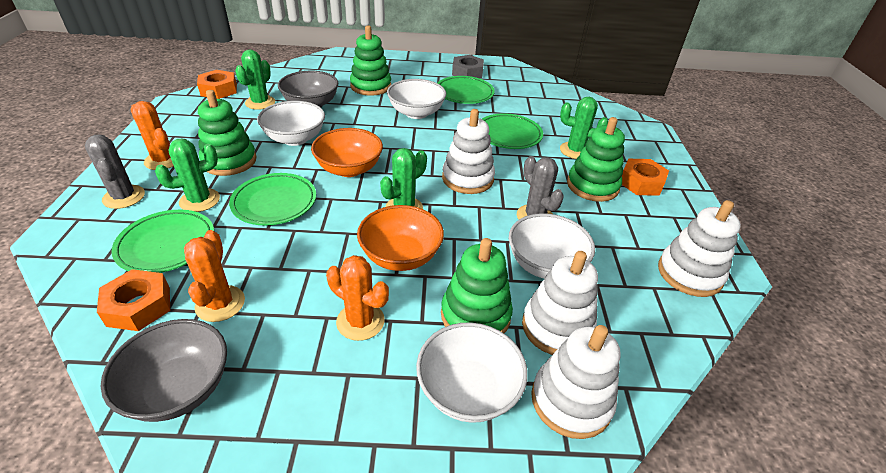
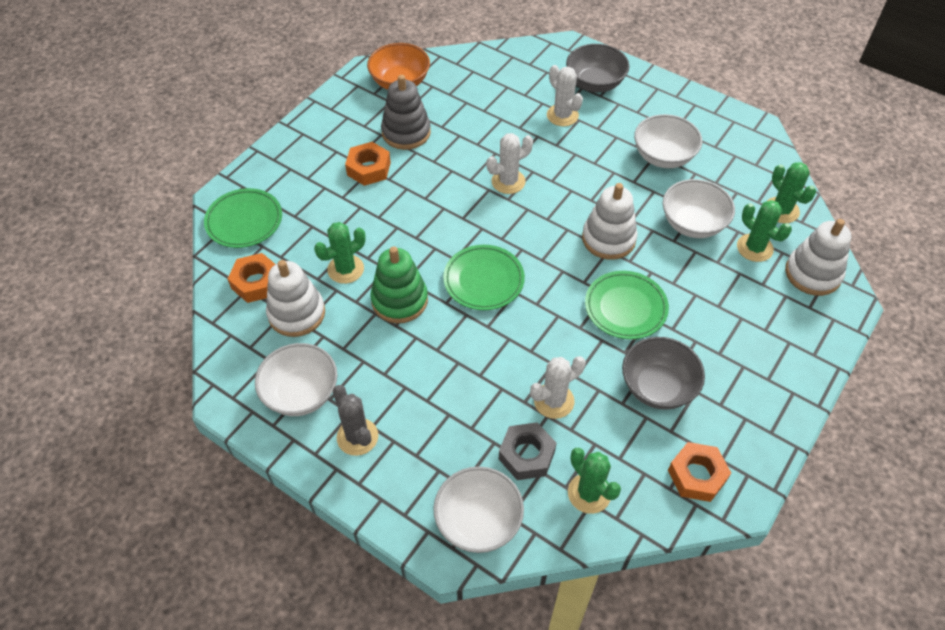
green plate: [112,210,214,273] [229,173,316,225] [437,76,495,104] [482,113,543,149] = 4 -> [204,188,282,248] [443,245,525,310] [585,271,669,339] = 3
green stacking toy: [198,90,257,176] [350,25,391,95] [441,238,513,333] [567,117,625,202] = 4 -> [370,246,428,323] = 1
grey cactus: [85,135,145,209] [517,156,564,220] = 2 -> [333,385,378,456] = 1
grey stacking toy: none = 0 -> [381,75,431,150] = 1
orange bowl: [311,128,383,177] [357,205,444,271] = 2 -> [367,43,430,90] = 1
orange cactus: [130,101,174,170] [184,230,245,322] [326,255,389,341] = 3 -> none = 0
white cactus: none = 0 -> [486,133,533,194] [530,356,586,419] [547,65,583,126] = 3
white stacking toy: [442,109,495,194] [522,251,598,355] [531,325,621,439] [658,200,741,297] = 4 -> [266,260,325,337] [582,183,638,260] [785,219,851,296] = 3

